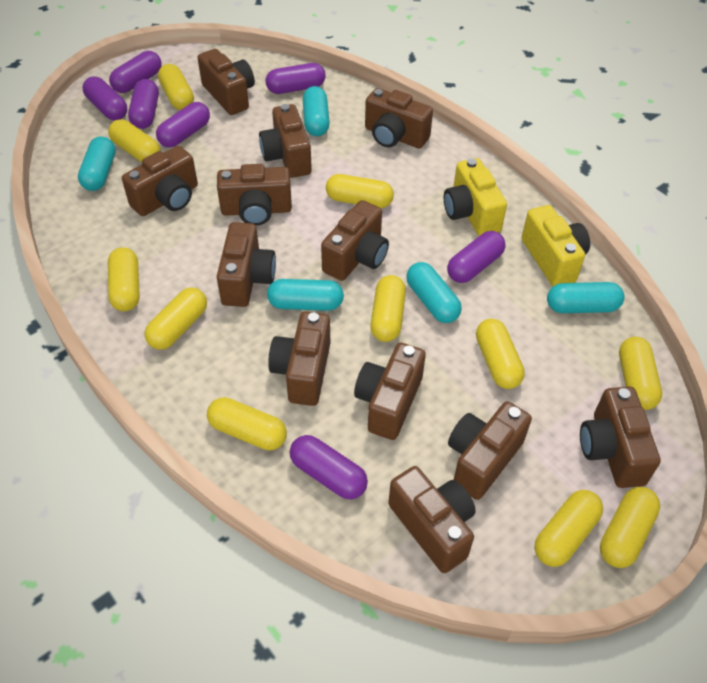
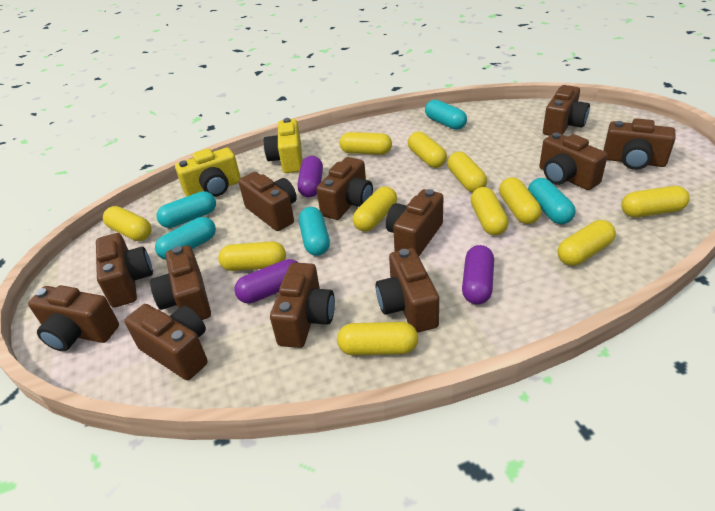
purple capsule: [83,77,127,120] [109,51,161,93] [128,79,159,129] [156,102,210,147] [265,63,326,94] [290,435,368,499] [447,231,506,283] = 7 -> [234,259,298,303] [298,156,323,198] [462,245,494,304] = 3

